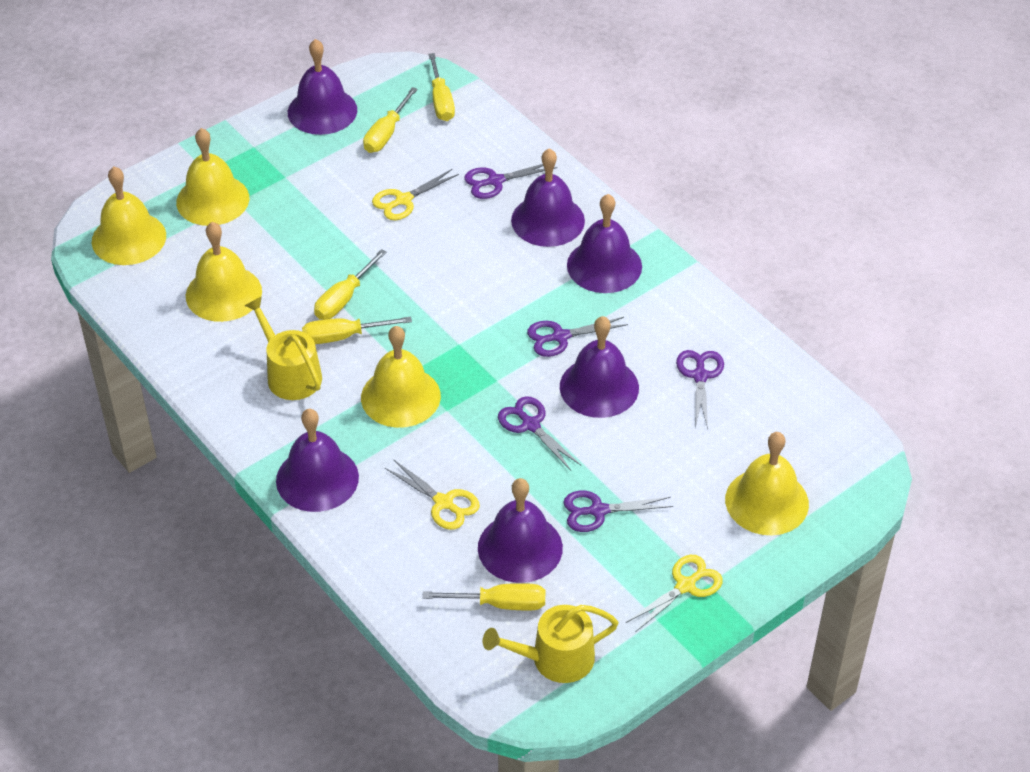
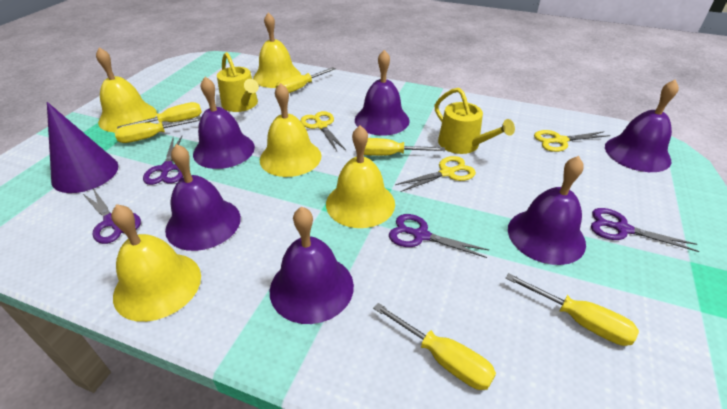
purple cone: none = 0 -> [47,102,118,193] = 1
purple scissors: [464,164,557,199] [498,396,581,470] [527,317,628,357] [563,491,673,532] [676,350,724,429] = 5 -> [82,189,141,244] [143,136,183,185] [389,214,489,258] [591,208,699,252] = 4
yellow screwdriver: [302,316,412,344] [314,249,387,320] [363,87,418,153] [422,583,545,611] [428,53,455,121] = 5 -> [114,117,201,143] [117,102,202,129] [276,67,336,93] [364,138,445,156] [373,303,496,390] [505,273,639,346] = 6

